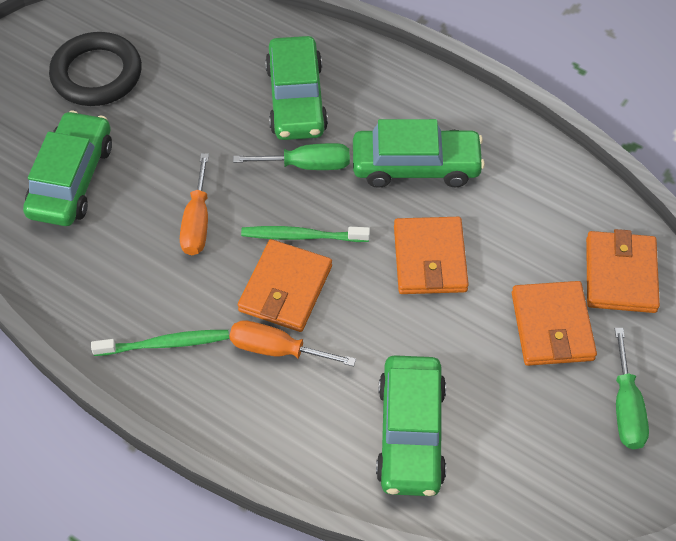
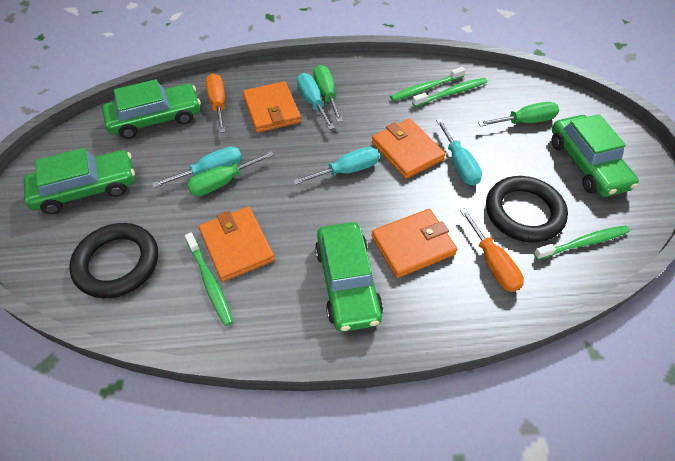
black ring: [49,32,142,106] = 1 -> [69,223,158,298] [486,176,568,243] = 2
green screwdriver: [233,143,350,170] [615,328,649,449] = 2 -> [187,151,274,196] [313,65,343,122] [478,102,559,127] = 3
green toothbrush: [91,330,229,356] [241,226,370,242] = 2 -> [185,232,233,326] [390,67,465,101] [412,78,487,107] [534,225,630,260] = 4
turquoise screwdriver: none = 0 -> [152,146,242,188] [293,147,379,185] [297,73,334,130] [436,119,482,185] = 4

